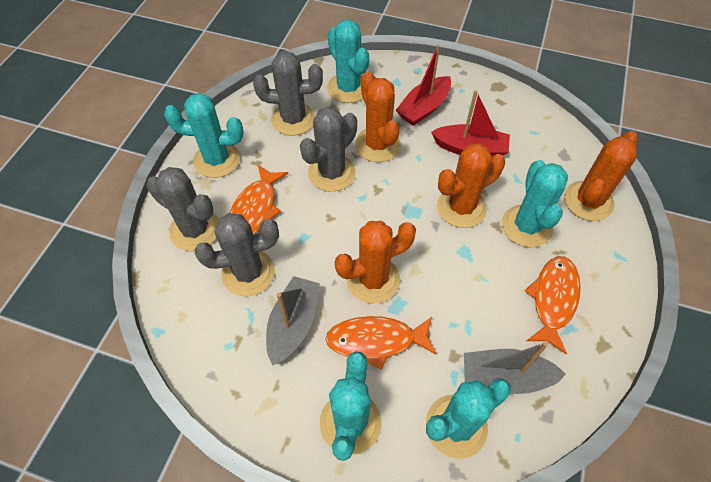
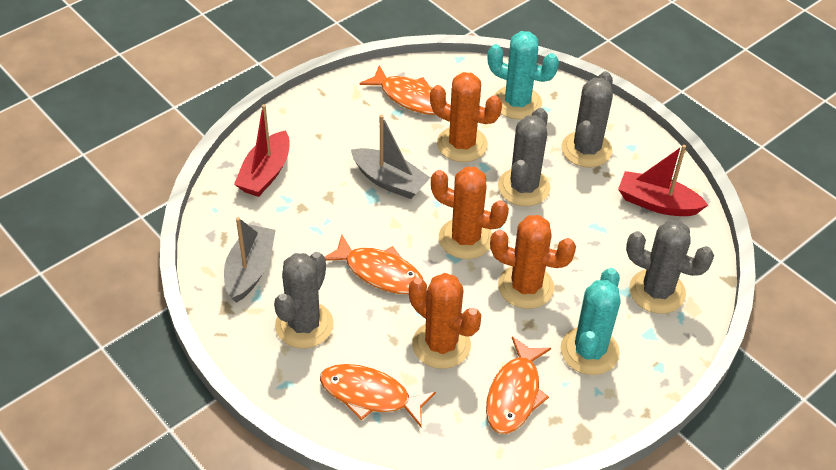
orange fish: [229,165,288,235] [326,316,437,369] [525,256,581,354] = 3 -> [320,364,436,427] [325,234,423,294] [360,65,447,115] [486,336,551,434] = 4
turquoise cactus: [164,93,244,178] [320,351,381,461] [327,20,369,103] [426,378,511,459] [502,160,568,248] = 5 -> [488,31,559,119] [560,268,621,375] = 2

